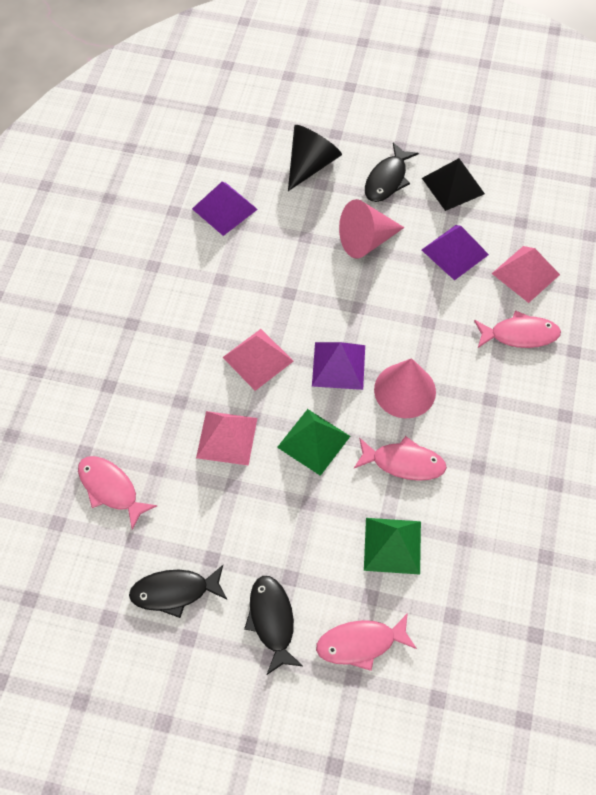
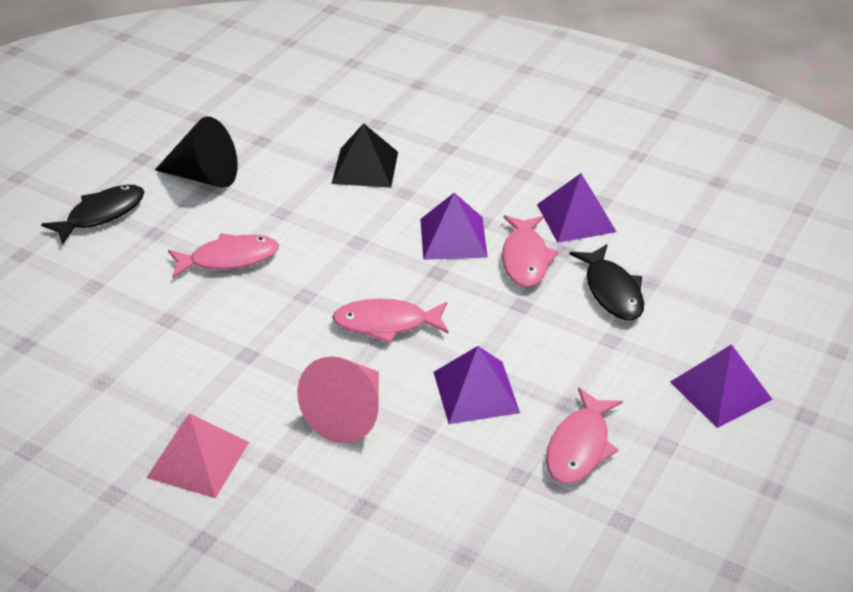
black fish: [129,565,227,618] [244,576,303,675] [365,142,419,202] = 3 -> [41,185,144,245] [570,244,644,320] = 2
green pyramid: [277,409,350,476] [364,518,421,575] = 2 -> none = 0
pink cone: [339,199,405,259] [374,358,436,418] = 2 -> [297,357,379,443] = 1
pink pyramid: [196,411,257,466] [222,329,294,391] [492,246,560,303] = 3 -> [146,414,249,498] = 1
purple pyramid: [192,182,258,236] [312,342,365,390] [422,225,489,281] = 3 -> [420,193,488,260] [434,346,520,424] [537,173,617,243] [670,344,773,428] = 4

